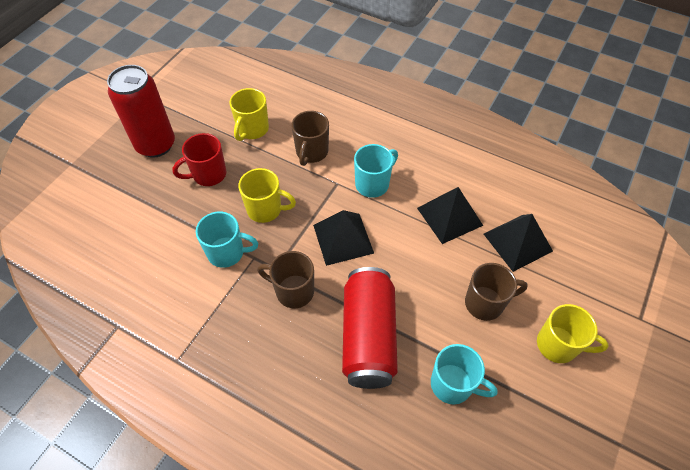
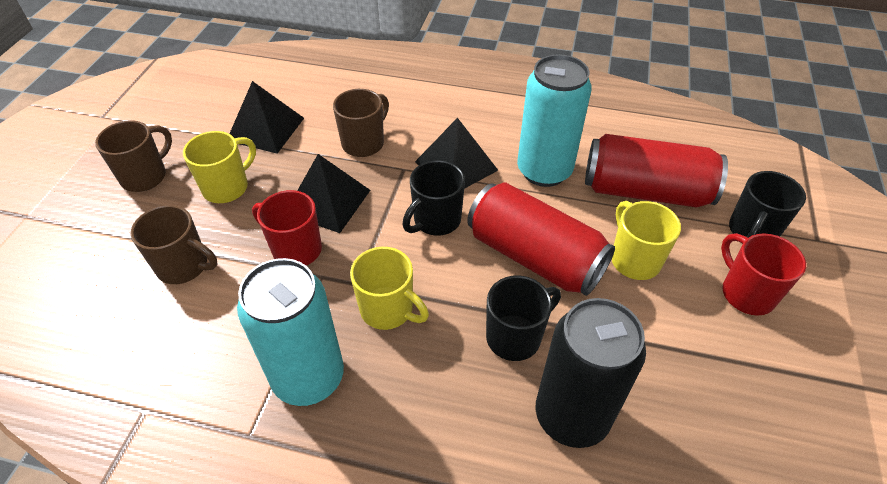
black can: none = 0 -> [536,298,646,448] = 1
black mug: none = 0 -> [403,160,465,236] [486,276,561,361] [729,171,806,238] = 3
red mug: [172,133,226,186] = 1 -> [252,190,322,265] [721,233,806,316] = 2
turquoise can: none = 0 -> [237,258,344,406] [517,54,592,187] = 2
turquoise mug: [196,212,258,268] [354,144,398,198] [431,344,498,404] = 3 -> none = 0

